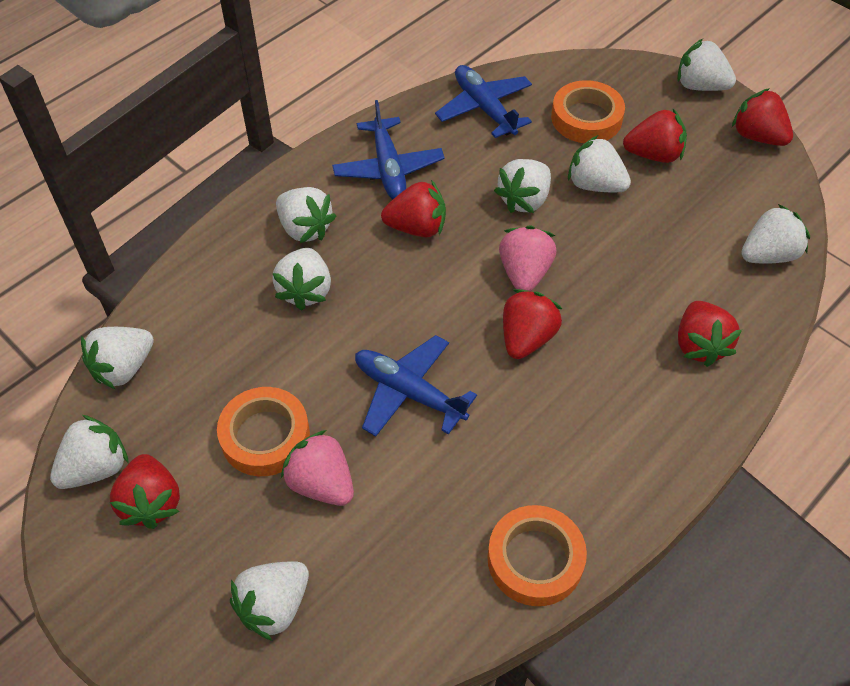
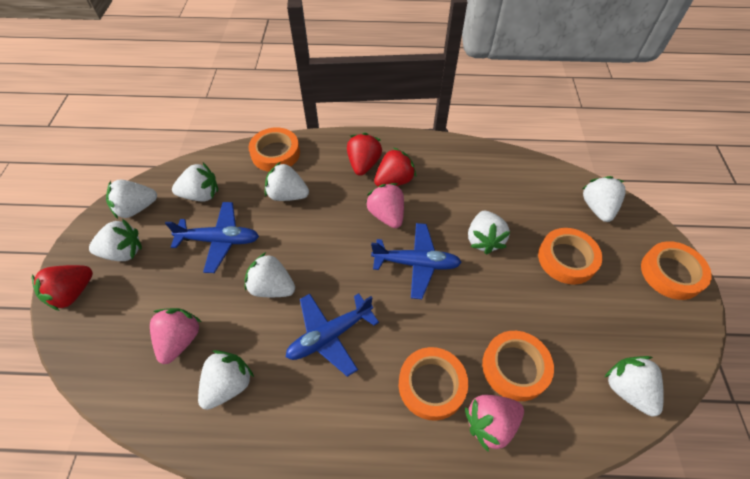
orange tape: [217,387,310,476] [487,505,587,606] [551,80,625,143] = 3 -> [249,127,300,172] [399,347,468,421] [482,331,554,401] [538,228,602,285] [641,241,712,300] = 5
pink strawberry: [281,430,354,506] [499,225,556,291] = 2 -> [150,308,201,364] [365,183,404,228] [465,395,524,452] = 3
red strawberry: [110,454,180,529] [381,180,446,237] [503,289,562,359] [623,109,687,163] [678,301,742,367] [732,88,793,146] = 6 -> [32,265,93,311] [347,133,382,176] [374,147,416,187] = 3

